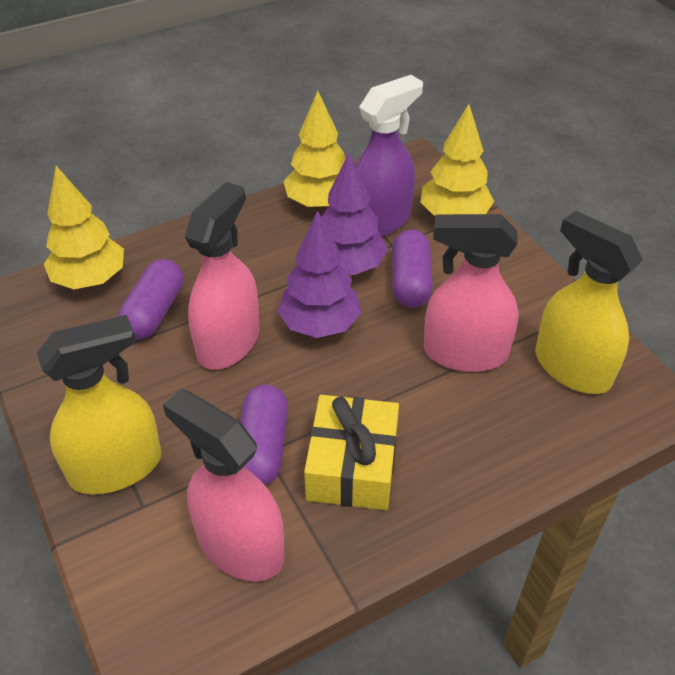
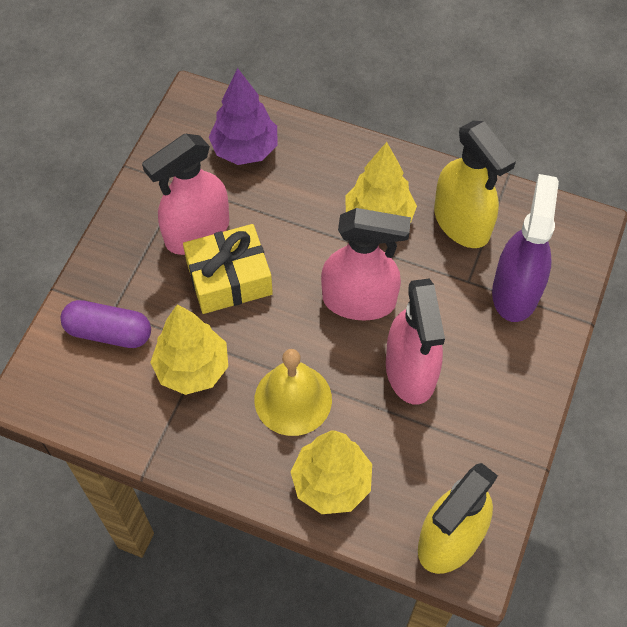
purple capsule: [117,259,183,340] [240,384,288,485] [392,230,433,308] = 3 -> [61,300,151,348] = 1
purple tree: [277,211,361,338] [321,153,388,275] = 2 -> [209,68,278,165] = 1
yellow bell: none = 0 -> [254,349,332,436] = 1

